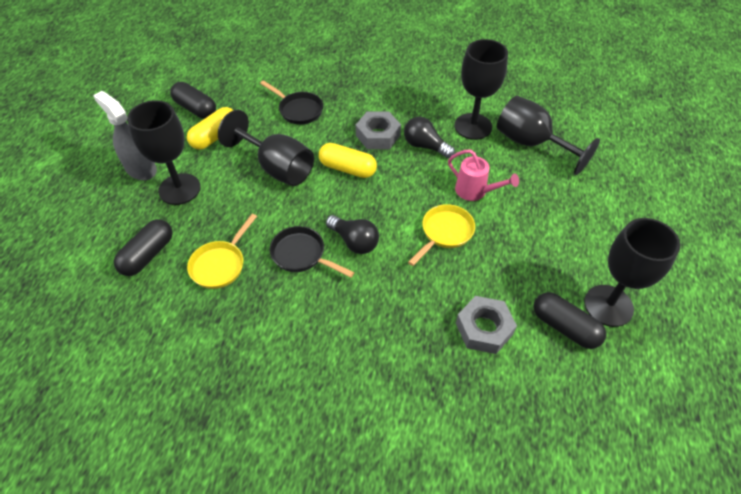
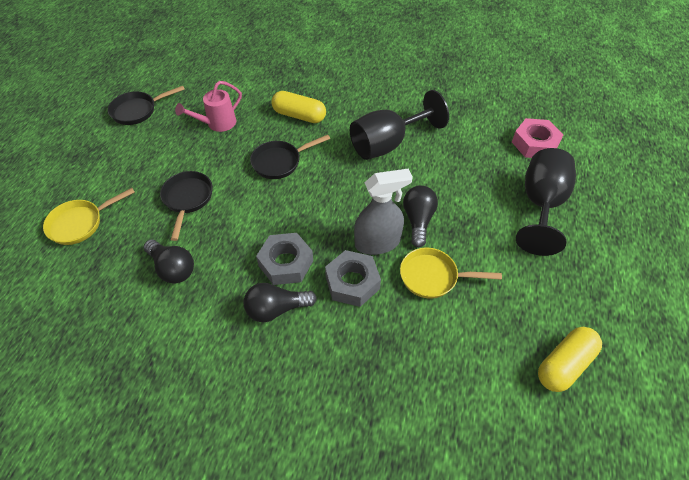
black capsule: [114,219,173,276] [170,82,216,119] [533,292,606,349] = 3 -> none = 0
black goblet: [127,100,200,205] [218,110,314,186] [454,39,508,140] [497,96,600,175] [584,218,680,327] = 5 -> [350,90,449,160] [516,148,576,256] = 2
black light bulb: [326,215,379,254] [404,117,455,158] = 2 -> [144,239,194,283] [244,283,317,322] [403,185,438,247] = 3
black pan: [260,80,323,125] [270,226,354,278] = 2 -> [108,86,185,125] [160,171,213,241] [250,135,330,179] = 3
pink nut: none = 0 -> [512,118,563,158] = 1

